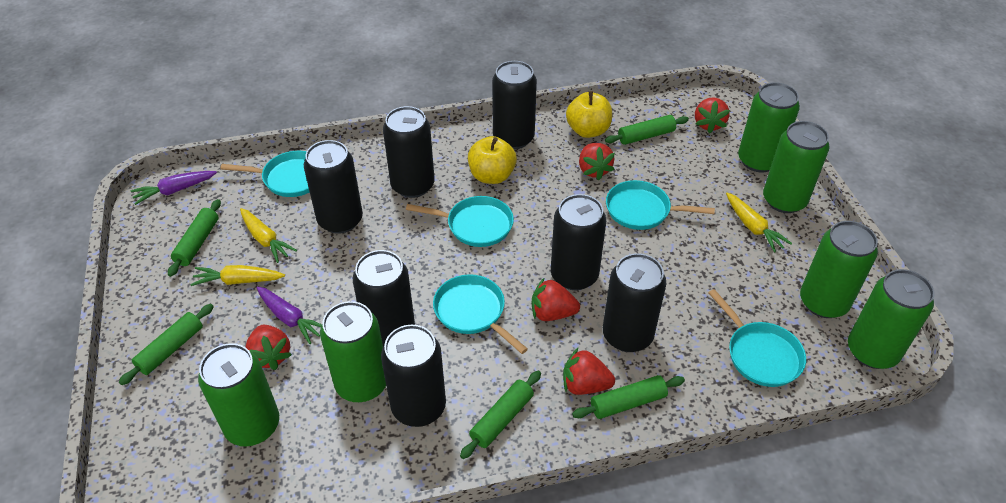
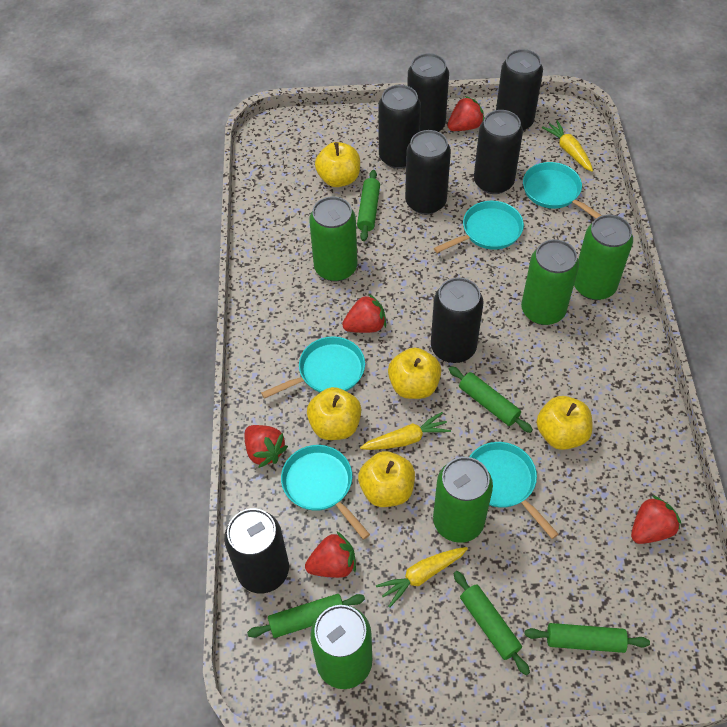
green can: [198,343,279,446] [320,301,386,402] [738,82,800,173] [763,121,830,213] [800,221,878,318] [848,269,935,369] = 6 -> [309,196,357,281] [310,605,372,689] [433,457,493,543] [521,239,579,325] [574,214,633,300] = 5
purple carrot: [131,171,217,205] [256,286,322,344] = 2 -> none = 0
yellow apple: [468,136,517,184] [566,91,612,138] = 2 -> [307,387,361,440] [315,142,360,187] [358,451,415,507] [388,348,441,399] [536,396,593,450] = 5

